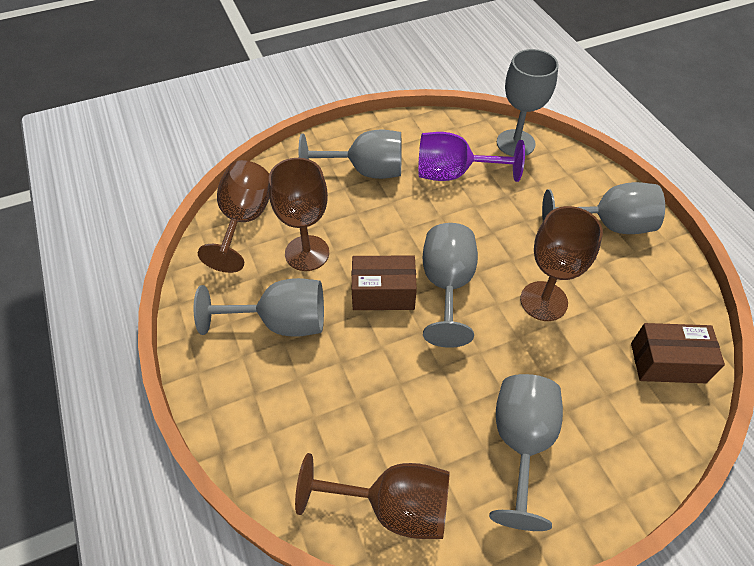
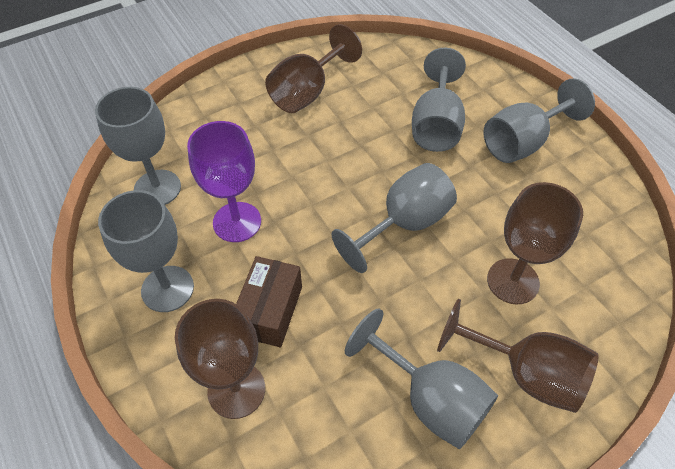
brown box: [352,255,417,310] [631,323,725,383] = 2 -> [236,256,302,347] = 1

